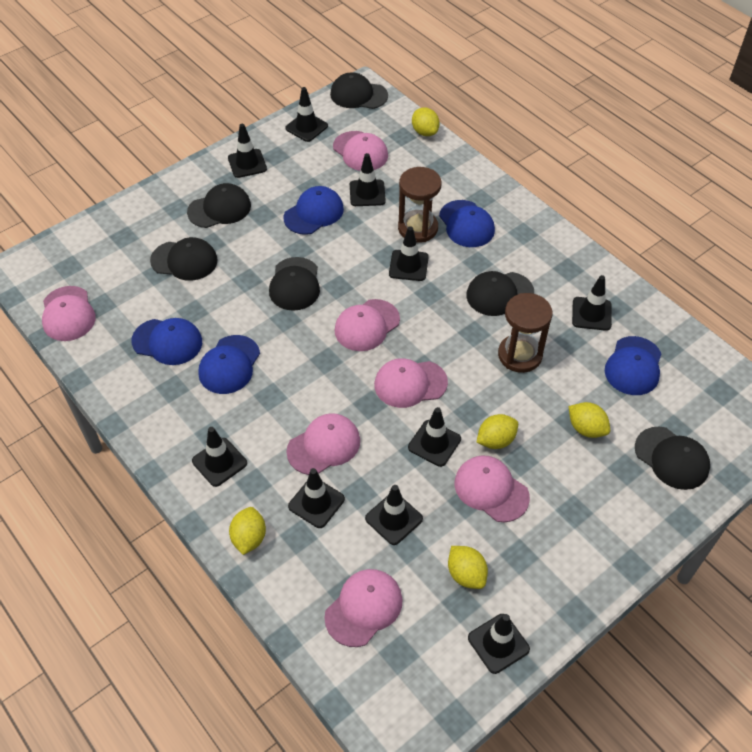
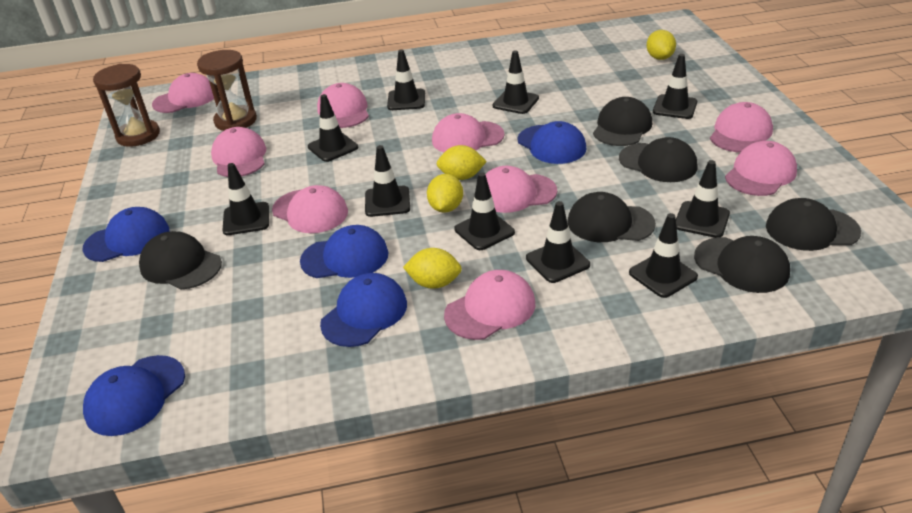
pink cap: [42,286,96,341] [286,413,360,475] [324,569,402,647] [333,131,388,171] [335,299,400,351] [374,358,448,408] [454,455,530,522] = 7 -> [152,73,214,113] [211,127,266,177] [272,185,348,233] [317,83,369,128] [432,113,504,153] [444,270,536,340] [485,166,557,213] [710,102,773,152] [725,141,797,196] = 9
yellow lemon: [229,507,266,555] [412,107,440,136] [448,546,488,589] [476,414,518,449] [568,402,610,438] = 5 -> [403,248,462,289] [427,174,463,213] [437,145,487,180] [647,30,676,60] = 4

